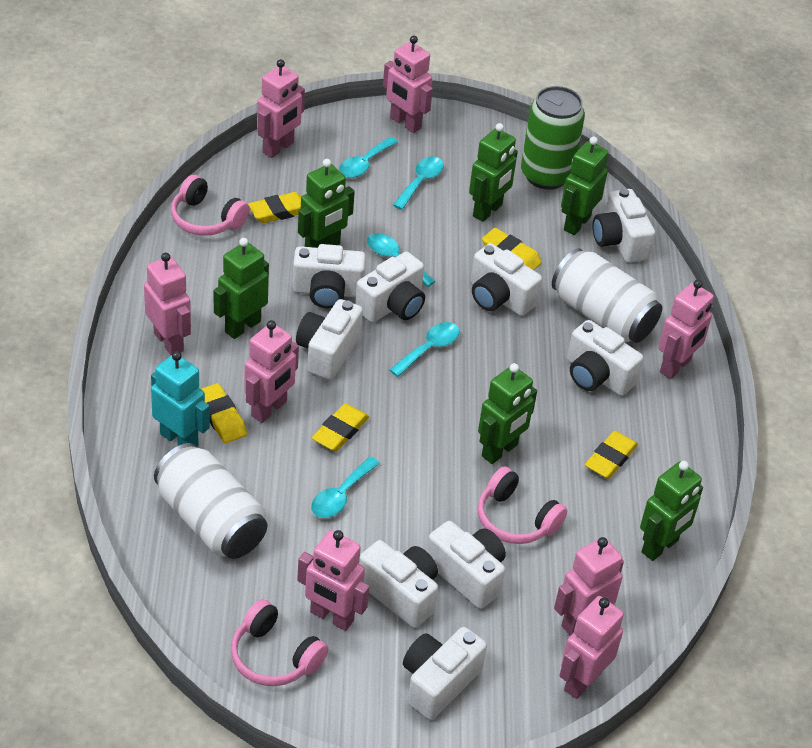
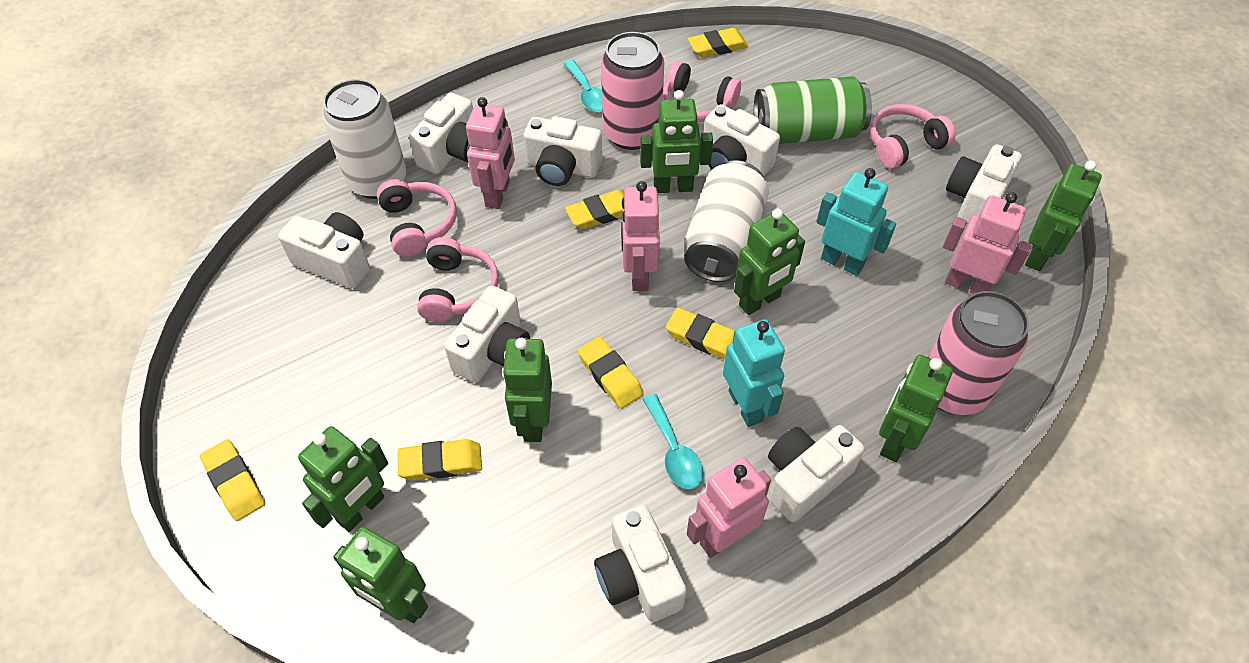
green robot: [214,238,269,339] [298,159,355,248] [469,123,518,222] [478,363,537,464] [561,137,608,235] [640,461,703,561] = 6 -> [298,426,388,532] [333,527,428,623] [502,338,552,442] [640,90,713,193] [734,208,805,315] [879,355,953,462] [1025,160,1102,271] = 7
pink can: none = 0 -> [601,32,664,150] [928,291,1029,415] = 2
pink headphones: [171,175,250,236] [231,599,328,686] [478,466,567,544] = 3 -> [377,179,457,257] [417,237,499,322] [663,61,741,122] [870,104,956,169] = 4
pink robot: [144,253,191,355] [244,320,299,423] [257,59,305,158] [297,530,370,631] [383,36,433,133] [554,537,624,636] [559,596,624,699] [658,280,714,379] = 8 -> [466,97,515,209] [621,181,660,291] [687,458,771,558] [943,192,1032,294] = 4
turquoise robot: [151,351,210,447] = 1 -> [723,319,785,427] [816,168,896,276] = 2
turquoise spoon: [311,456,380,518] [339,137,398,178] [367,233,435,287] [389,322,460,377] [393,157,444,210] = 5 -> [563,60,602,112] [642,394,703,489] = 2
white camera: [292,244,366,309] [296,299,363,380] [355,252,425,323] [359,540,438,628] [403,627,487,720] [427,521,506,609] [471,243,542,316] [567,320,644,396] [593,188,655,263] = 9 -> [278,212,370,289] [409,93,473,174] [444,285,530,383] [523,116,602,186] [594,505,687,622] [704,104,780,177] [768,425,865,522] [946,144,1022,224] = 8
yellow eraser: [201,383,247,443] [248,192,302,223] [312,403,369,451] [482,228,542,270] [585,431,638,479] = 5 -> [200,439,265,521] [397,439,482,481] [565,190,624,229] [577,336,644,409] [666,307,734,360] [688,28,748,58] = 6

